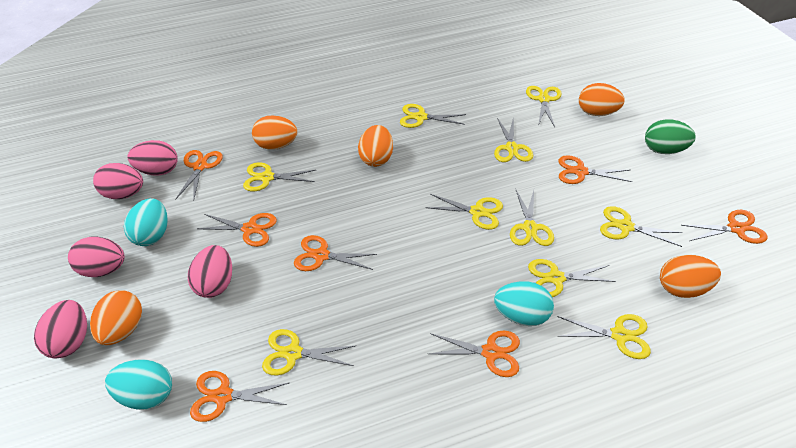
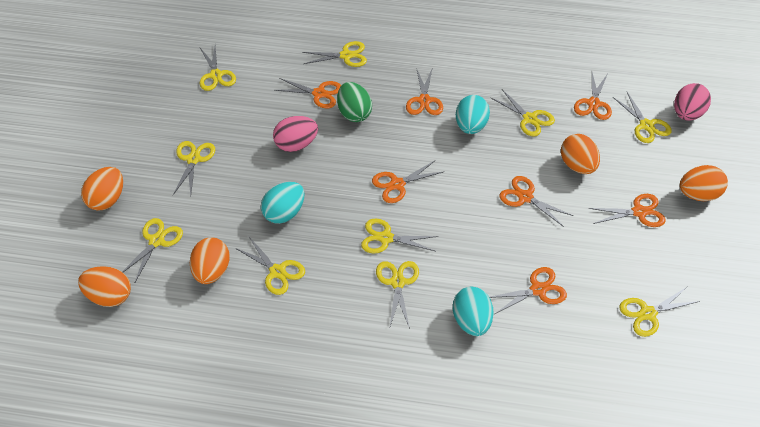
pink egg: [34,300,87,358] [68,237,124,277] [93,163,143,199] [127,140,178,176] [188,245,232,298] = 5 -> [273,116,318,152] [674,83,711,121] = 2

